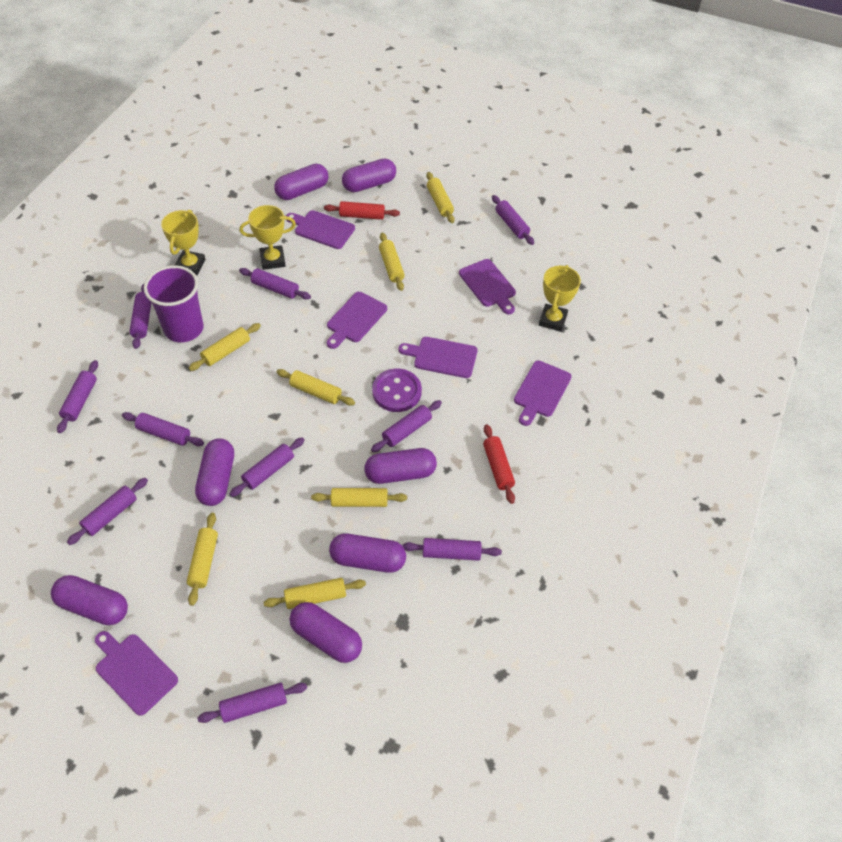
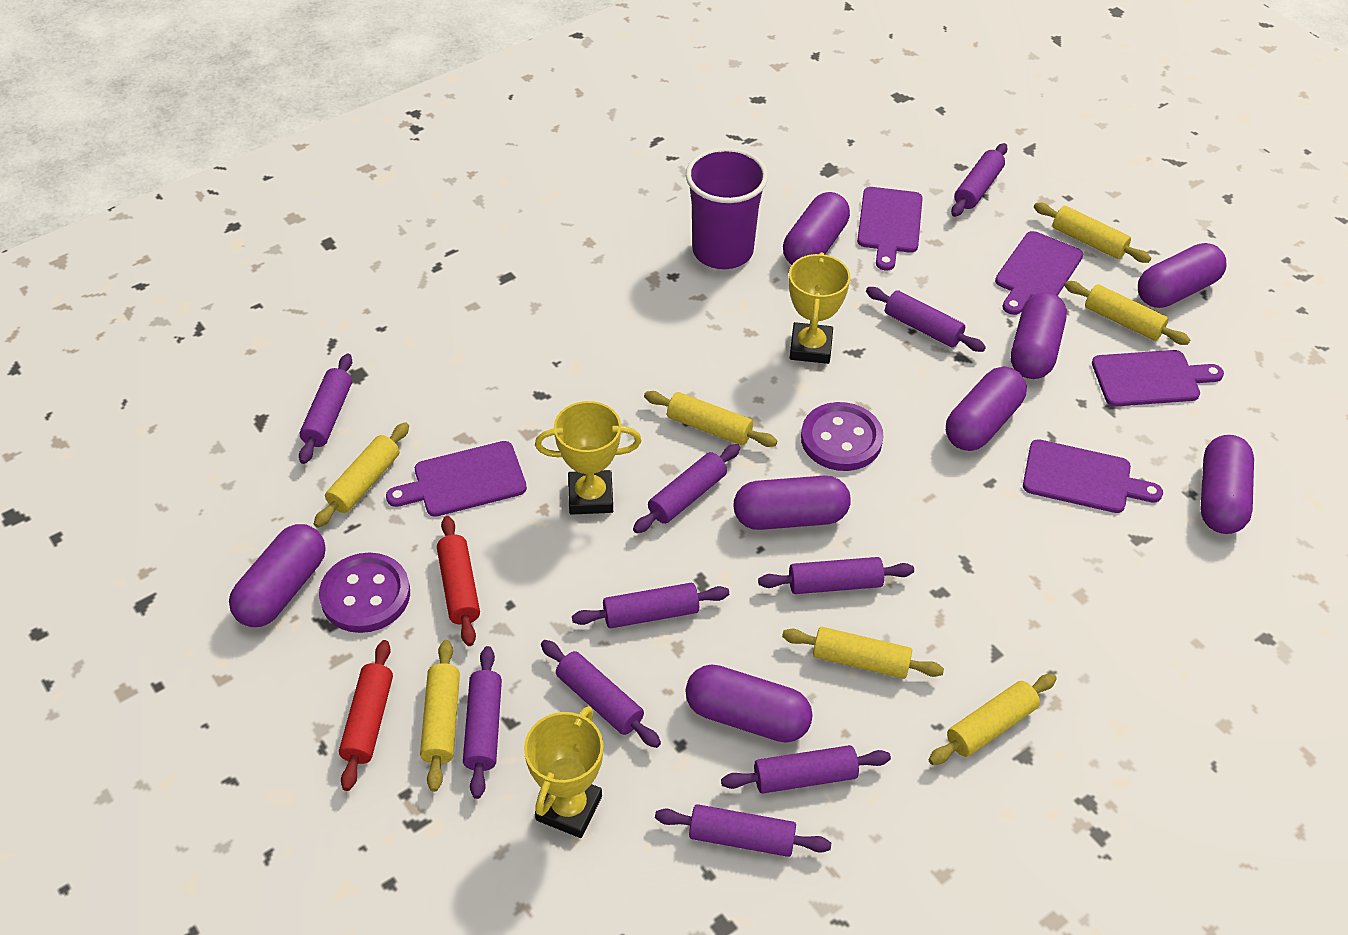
purple button: [372,369,422,412] = 1 -> [319,553,410,633] [801,402,883,471] = 2
purple capsule: [51,575,128,625] [195,438,234,506] [274,164,328,200] [290,602,362,663] [329,534,406,573] [342,158,396,192] [364,448,437,484] = 7 -> [229,524,326,627] [685,665,813,743] [734,476,851,530] [783,192,850,265] [946,367,1027,451] [1011,292,1067,379] [1138,243,1227,308] [1200,435,1254,534] = 8
purple cutting board: [95,631,178,716] [286,210,355,249] [327,292,387,349] [398,337,477,378] [459,259,516,314] [514,361,572,426] = 6 -> [386,441,527,517] [857,187,923,270] [995,231,1083,315] [1023,439,1163,513] [1092,350,1224,406] = 5

